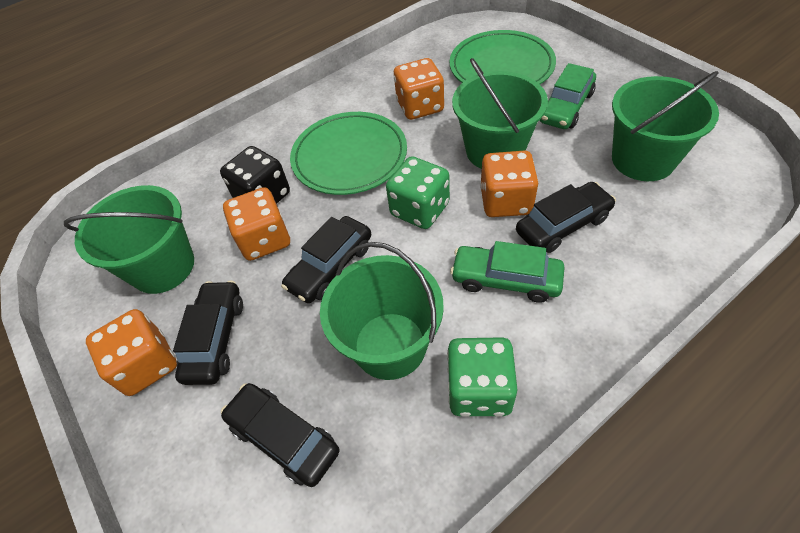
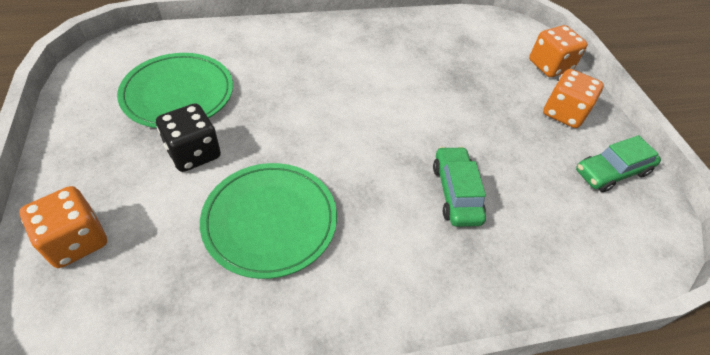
black car: [173,281,243,385] [221,383,340,487] [281,216,371,303] [516,182,616,253] = 4 -> none = 0
green bucket: [64,185,194,294] [320,242,444,380] [452,58,548,169] [612,71,719,181] = 4 -> none = 0
green dice: [386,156,450,229] [447,337,517,417] = 2 -> none = 0
orange dice: [86,309,177,396] [223,187,290,261] [394,58,444,120] [480,150,539,217] = 4 -> [19,186,107,268] [529,25,588,77] [543,69,604,128] = 3

